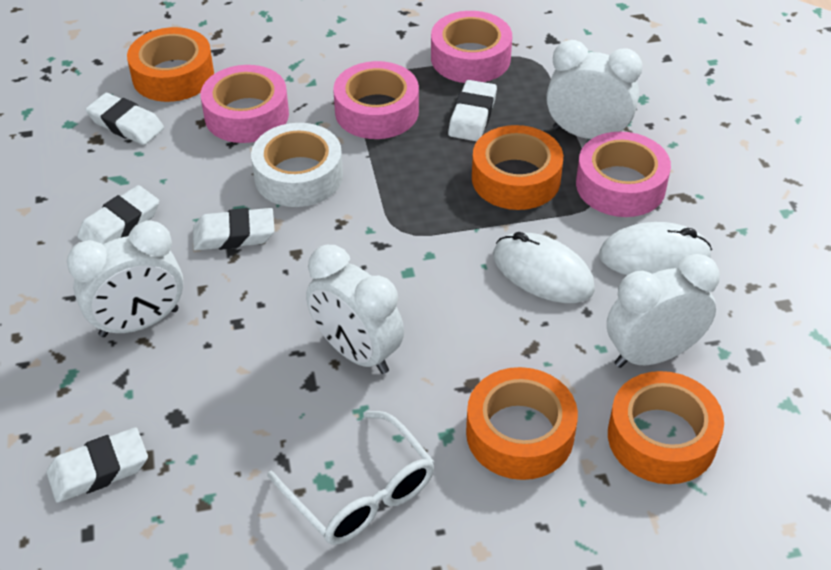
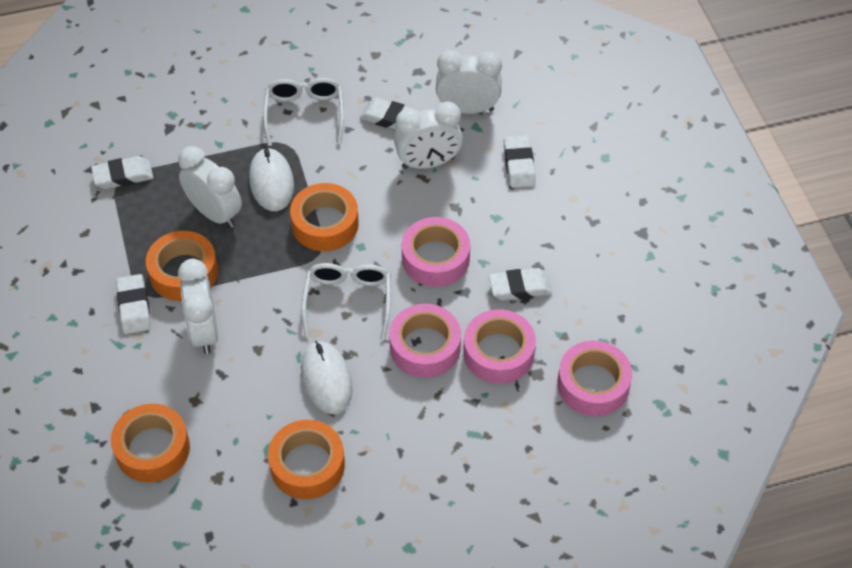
white glasses: [267,411,435,545] = 1 -> [263,78,344,146] [301,263,391,340] = 2
white tape: [251,123,343,207] = 1 -> none = 0

